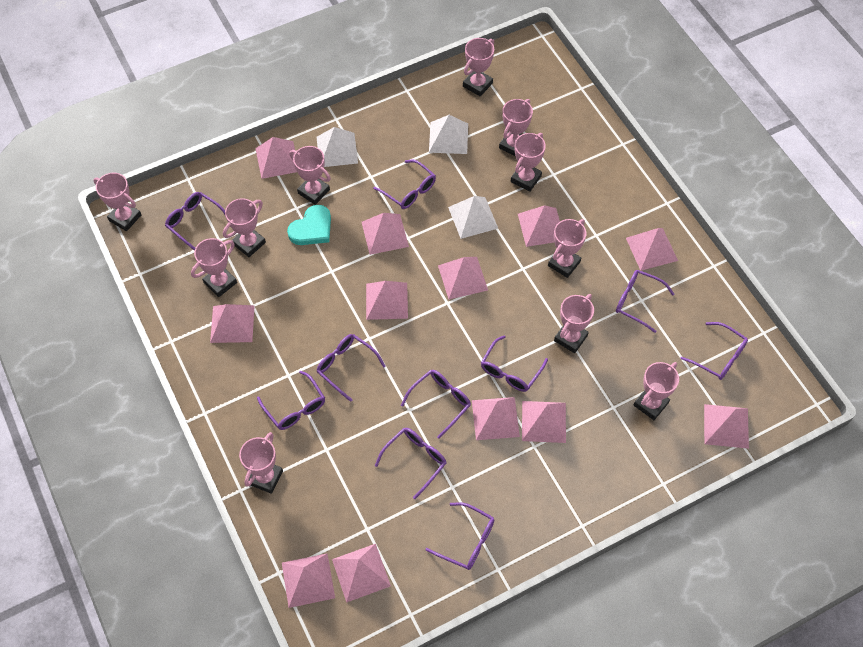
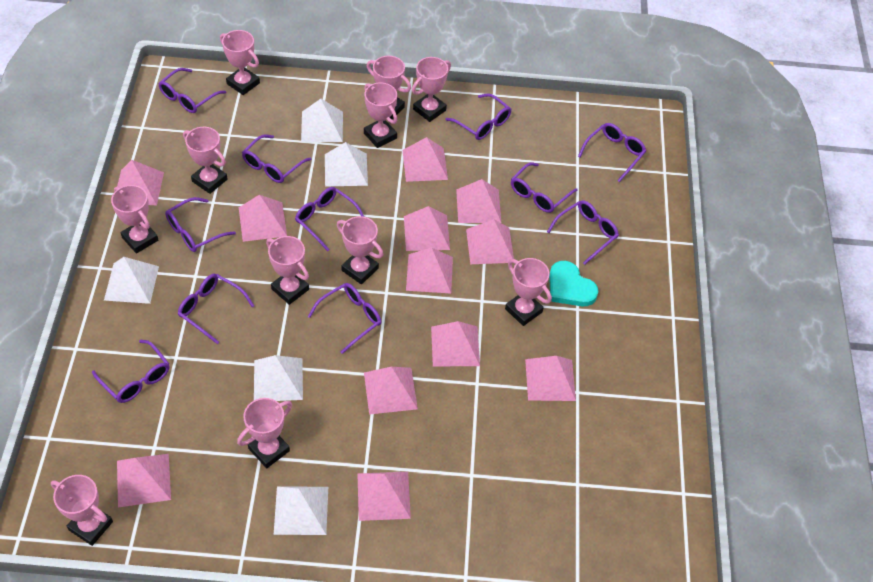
purple glasses: [165,192,225,251] [257,371,325,430] [316,334,385,402] [373,160,436,209] [375,428,446,499] [401,370,471,439] [425,502,494,570] [481,336,548,392] [616,270,675,333] [680,322,748,380] = 10 -> [92,340,169,403] [158,68,226,113] [165,197,236,252] [178,274,254,344] [242,135,311,183] [295,187,364,251] [308,283,381,354] [446,93,511,140] [511,162,578,213] [547,200,619,265] [578,123,646,182] = 11
white pyramid: [317,127,358,167] [429,115,468,154] [448,196,498,239] = 3 -> [104,257,159,304] [254,355,303,401] [274,486,328,535] [301,99,343,142] [325,142,368,186] = 5

